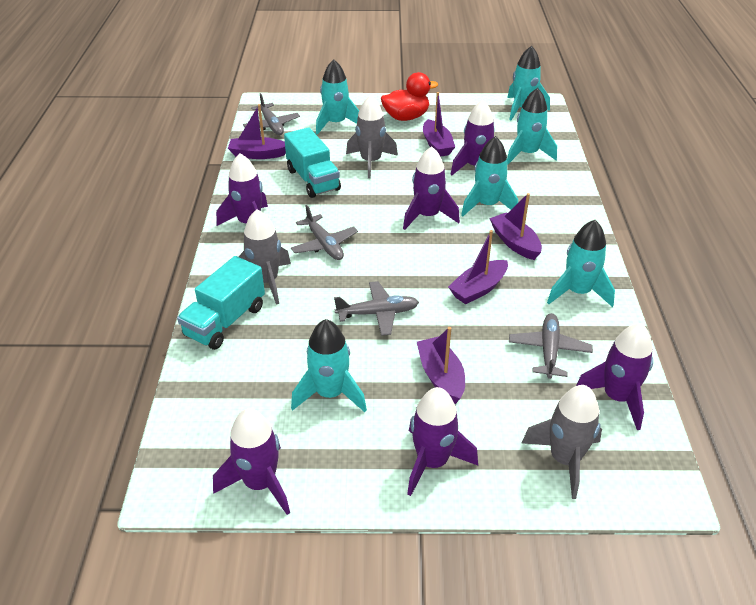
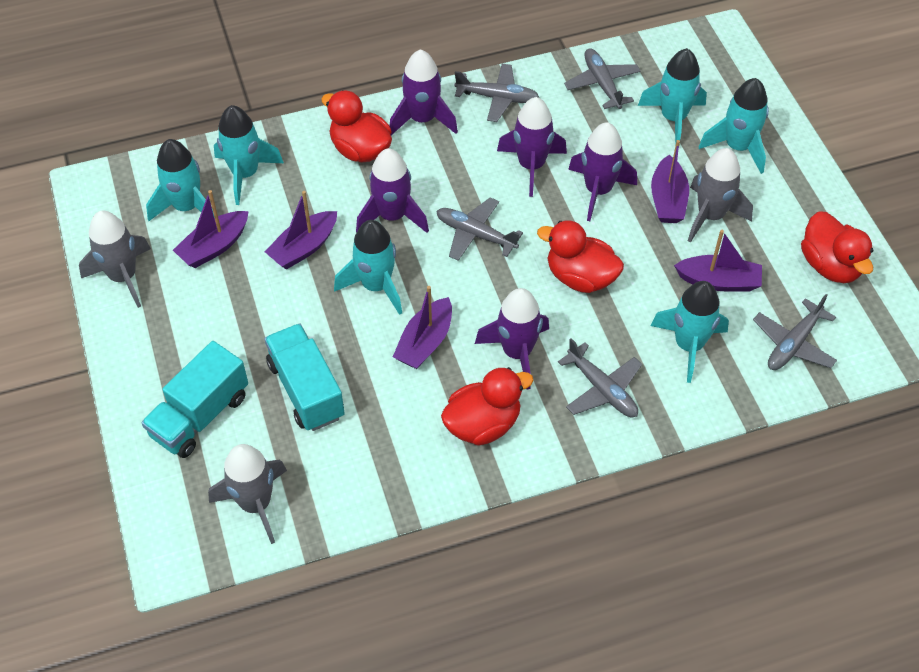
grey plane: [243,93,300,135] [291,205,358,260] [334,281,419,336] [509,313,593,379] = 4 -> [436,197,523,261] [454,64,539,122] [558,338,642,417] [564,48,641,109] [753,294,837,370] = 5
purple rocket: [213,409,290,515] [216,153,268,226] [403,146,460,230] [407,387,478,496] [450,100,495,176] [576,323,653,430] = 6 -> [356,148,429,233] [390,49,458,135] [475,288,549,389] [497,97,567,197] [568,122,637,221] = 5
red duck: [381,72,438,121] = 1 -> [321,90,392,163] [441,367,534,446] [537,220,624,293] [801,211,873,283] = 4

